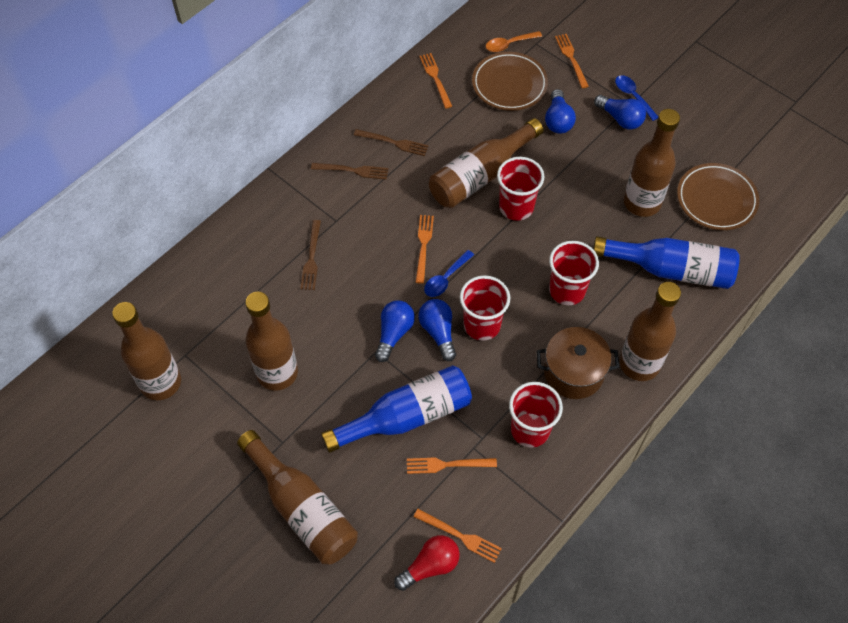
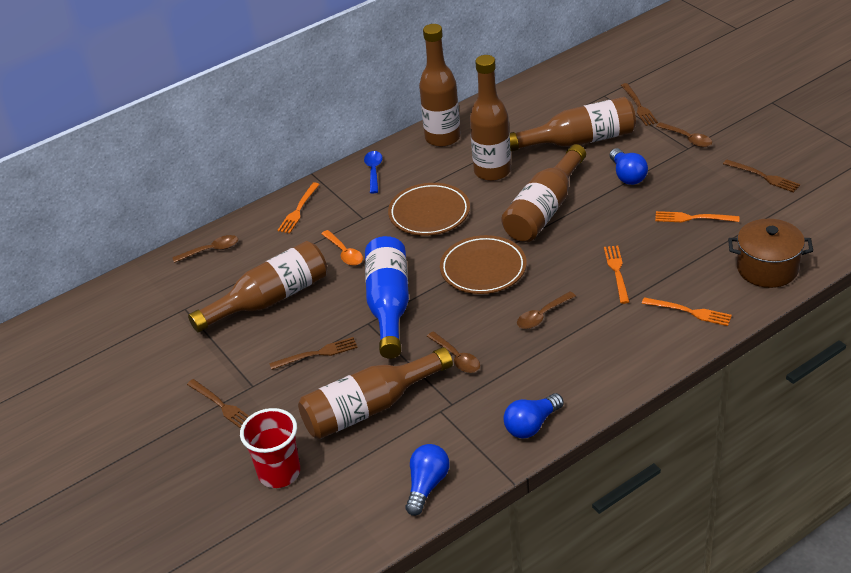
blue bottle: [321,365,472,453] [593,236,740,289] = 2 -> [365,236,409,359] = 1
blue light bulb: [375,300,415,362] [418,299,456,361] [545,89,576,134] [594,95,646,130] = 4 -> [406,444,449,516] [503,393,564,438] [610,148,648,185] = 3
blue spoon: [424,250,474,297] [615,75,658,121] = 2 -> [364,151,383,193] = 1
brown fork: [300,220,321,290] [311,163,388,180] [354,129,429,156] = 3 -> [187,379,249,429] [269,337,358,370] [621,83,658,126] [723,160,800,193] = 4
brown spoon: none = 0 -> [172,235,238,263] [427,331,480,373] [517,291,576,329] [656,122,712,147] = 4
orange fork: [407,457,497,474] [413,509,502,563] [415,215,434,284] [419,53,452,108] [555,34,589,88] = 5 -> [277,182,320,233] [604,246,630,304] [642,297,732,326] [655,211,739,222] = 4
red cup: [460,275,510,341] [497,157,544,221] [509,382,563,448] [549,241,599,305] = 4 -> [240,408,300,488] = 1
red light bulb: [394,535,460,591] = 1 -> none = 0

